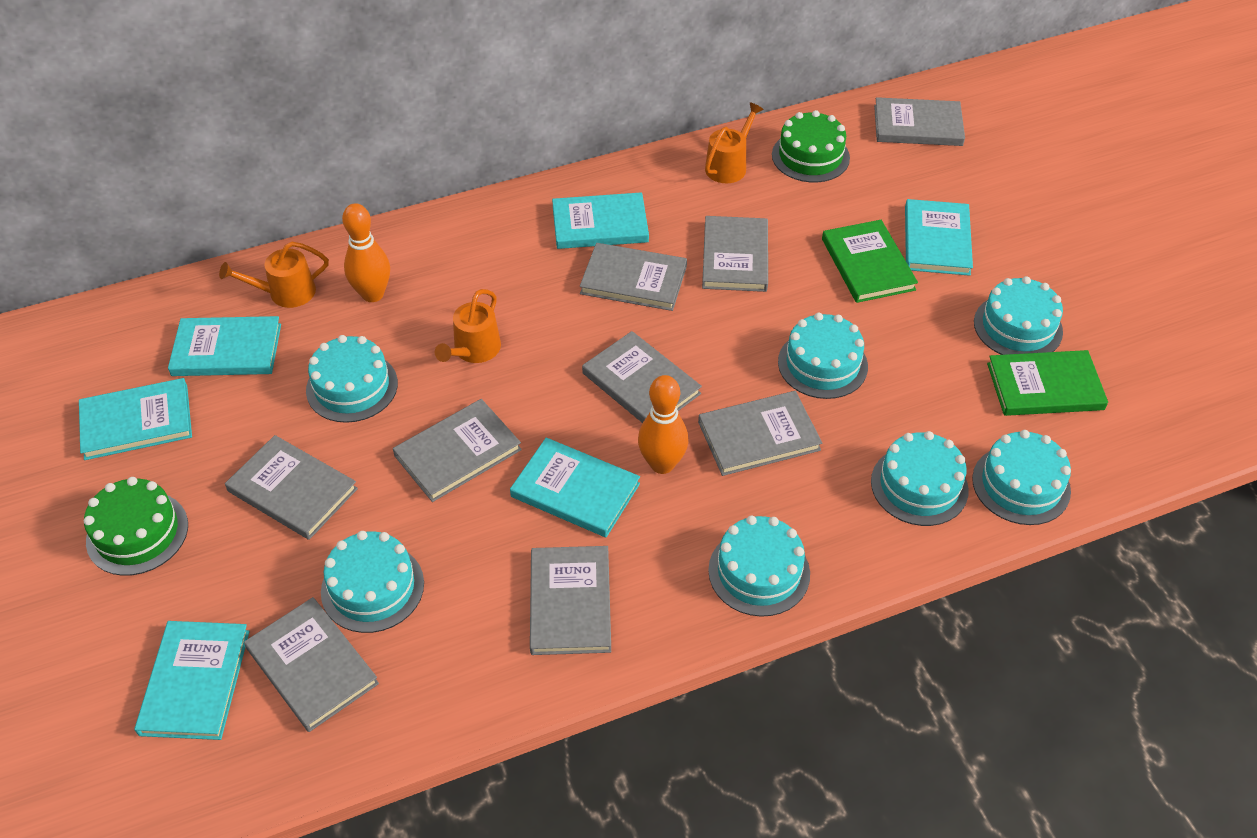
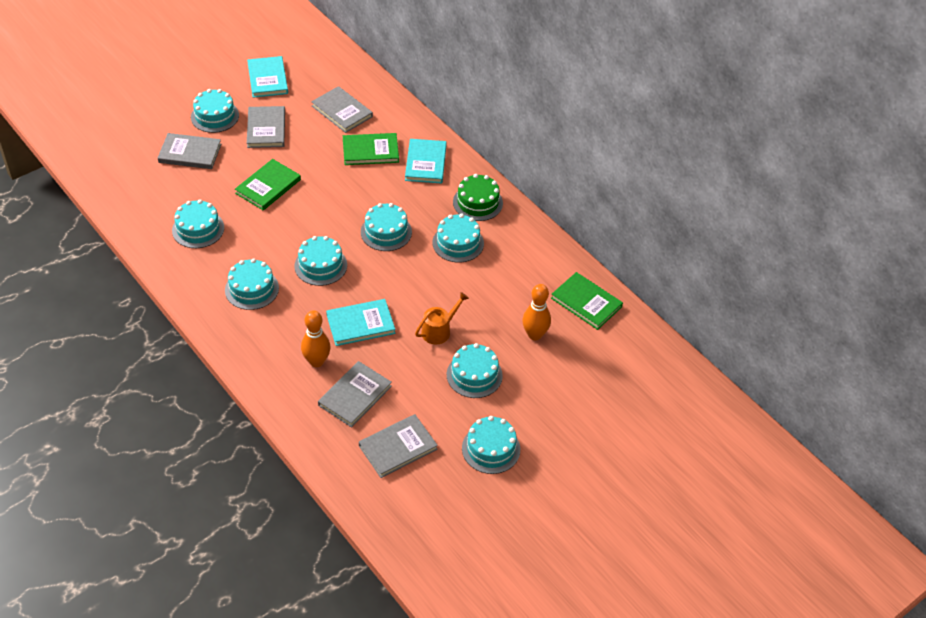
green book: [822,220,918,303] [987,350,1108,416] = 2 -> [235,159,301,211] [343,133,399,165] [551,272,623,330] = 3
green cake: [84,477,188,576] [772,110,850,182] = 2 -> [453,174,503,221] = 1
grey book: [225,435,358,540] [244,597,379,732] [393,399,522,502] [530,546,611,655] [580,243,687,311] [582,331,702,423] [698,391,822,476] [702,216,768,292] [874,97,965,146] = 9 -> [158,133,221,169] [247,106,285,148] [311,86,373,133] [318,361,392,427] [359,414,438,478] = 5
orange watering can: [219,242,329,308] [435,289,501,363] [705,102,764,183] = 3 -> [415,292,469,344] = 1
turquoise book: [79,378,192,460] [134,621,250,740] [168,316,281,376] [510,438,640,537] [552,192,649,249] [905,199,973,276] = 6 -> [247,56,288,98] [326,299,395,346] [405,139,447,184] = 3
turquoise cake: [306,335,398,423] [321,531,424,633] [708,515,810,617] [778,313,868,399] [871,431,969,526] [972,430,1071,525] [974,276,1063,355] = 7 -> [172,199,224,248] [191,89,239,133] [225,258,279,310] [294,236,347,286] [361,203,412,251] [433,214,484,263] [447,343,503,398] [462,416,520,474] = 8

